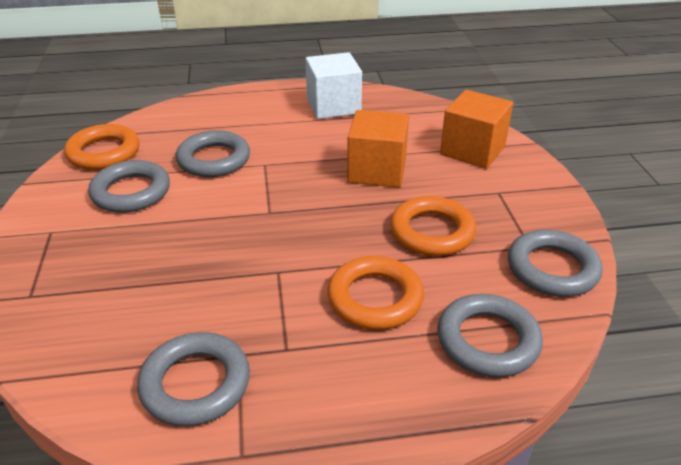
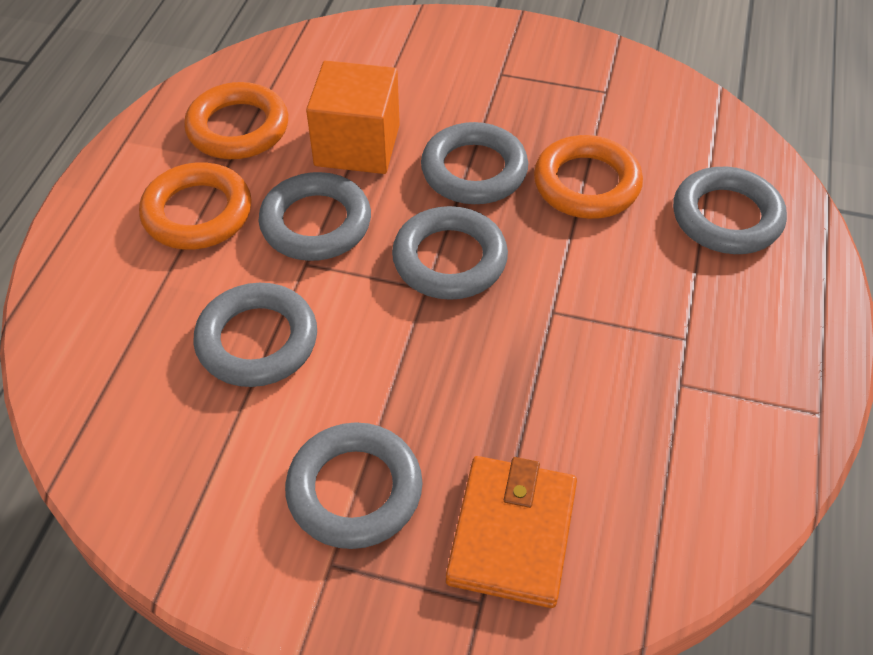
grey ring: [88,160,170,213] [137,332,250,426] [176,130,250,177] [437,294,543,377] [508,229,603,297] = 5 -> [193,283,317,387] [259,172,371,261] [285,422,422,549] [392,206,508,300] [421,122,528,204] [673,167,787,254] = 6
orange cube: [347,110,409,187] [440,90,513,169] = 2 -> [306,60,400,174] = 1
orange wallet: none = 0 -> [446,456,577,608] = 1
white cube: [306,52,362,119] = 1 -> none = 0

